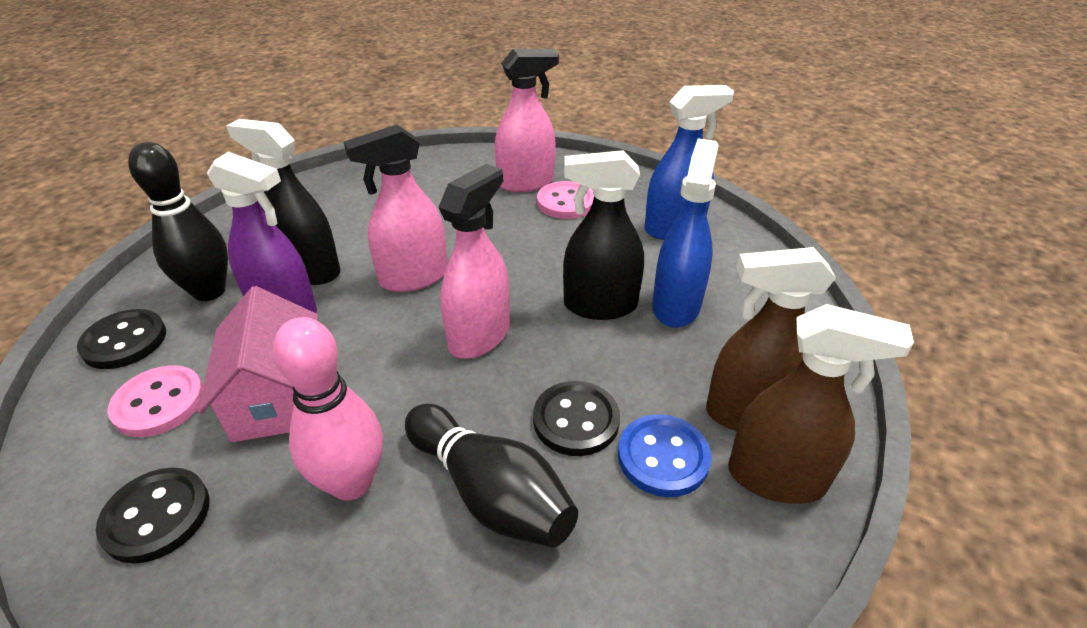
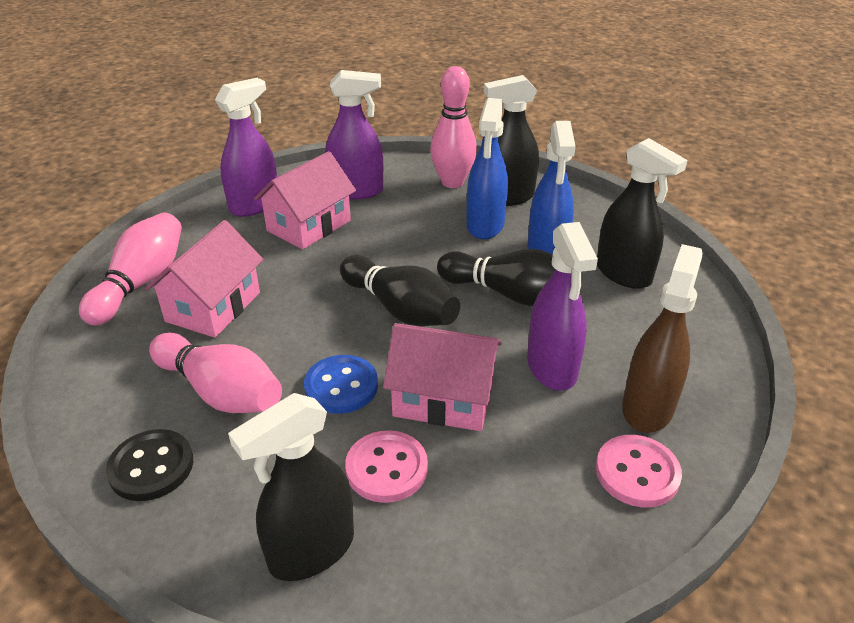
black button: [77,309,166,369] [96,467,210,564] [533,381,620,456] = 3 -> [106,429,194,501] = 1
black spray bottle: [226,119,341,285] [563,150,644,320] = 2 -> [228,393,354,581] [484,75,539,206] [597,138,687,289] = 3
brown spray bottle: [706,247,836,431] [728,304,914,504] = 2 -> [622,244,703,433] = 1
pink bowling pin: [273,317,383,501] = 1 -> [79,212,182,325] [149,333,282,413] [430,66,477,188] = 3
pink house: [198,286,318,442] = 1 -> [145,220,263,338] [254,151,356,250] [383,323,502,431] = 3
pink spray bottle: [344,125,447,292] [439,164,510,359] [495,49,559,192] = 3 -> none = 0
purple spray bottle: [207,152,317,313] = 1 -> [215,78,277,217] [325,70,383,200] [527,222,598,391] = 3

